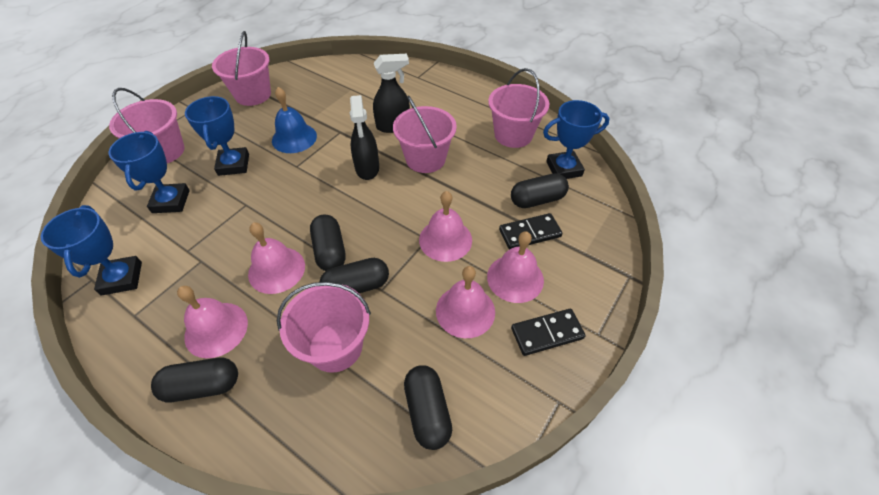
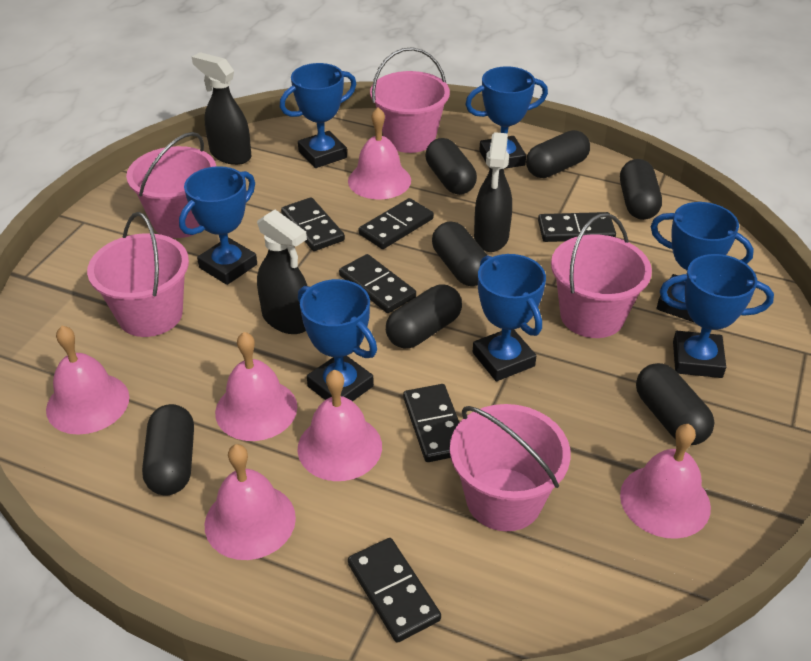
black capsule: [151,358,238,402] [310,214,346,271] [320,258,389,293] [404,365,452,450] [511,173,569,208] = 5 -> [142,404,194,495] [386,285,462,348] [425,138,477,195] [432,221,487,286] [526,130,590,178] [620,159,662,220] [636,363,714,445] = 7
black domino: [499,213,563,250] [511,309,586,356] = 2 -> [281,197,345,251] [339,254,416,313] [348,538,441,643] [359,198,434,249] [403,384,460,462] [538,212,616,242] = 6
black spray bottle: [350,95,379,180] [373,54,410,133] = 2 -> [192,52,252,165] [257,210,307,334] [474,132,512,252] = 3
blue bell: [272,87,317,153] = 1 -> none = 0
blue trophy: [41,205,142,296] [109,131,190,213] [185,96,249,176] [543,100,610,179] = 4 -> [179,166,257,285] [280,63,356,168] [298,279,377,401] [465,66,548,169] [473,254,546,381] [650,202,754,323] [660,254,774,378] = 7
pink bell: [177,286,248,358] [248,223,305,294] [419,191,472,262] [436,266,495,338] [487,231,544,303] = 5 -> [46,326,129,435] [205,444,296,560] [215,332,297,441] [297,370,382,481] [348,107,411,199] [620,424,711,539] = 6

